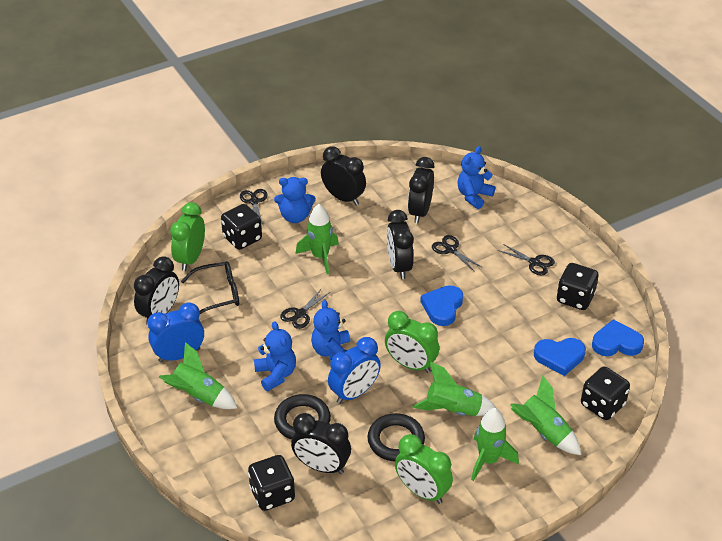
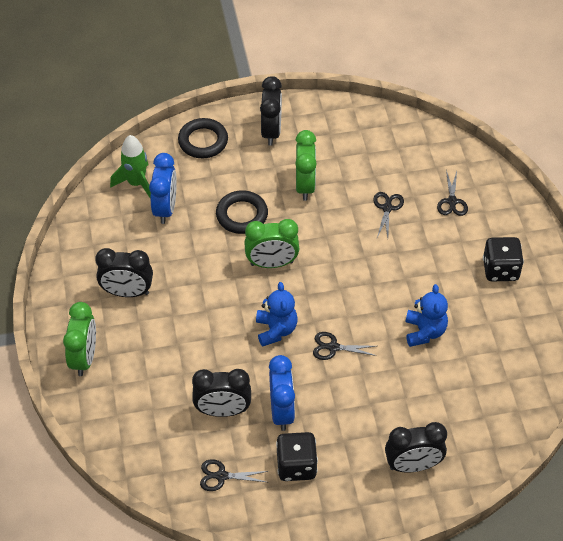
black clock: [134,256,179,325] [291,413,351,474] [321,146,366,206] [387,210,414,279] [408,157,434,223] = 5 -> [95,248,153,297] [192,369,251,417] [260,76,282,146] [385,422,447,472] = 4
black dice: [221,204,262,250] [248,455,295,511] [557,263,598,310] [581,367,630,420] = 4 -> [276,432,318,481] [483,237,524,281] = 2
black glasses: [181,261,239,314] = 1 -> none = 0
blue heart: [420,285,463,326] [534,338,586,376] [592,319,644,356] = 3 -> none = 0
blue teddy bear: [254,321,296,391] [274,177,316,223] [311,300,350,361] [457,146,495,209] = 4 -> [256,282,297,347] [406,284,448,347] = 2
green rocket: [158,342,237,409] [296,204,339,274] [413,362,496,416] [471,408,519,481] [511,376,581,455] = 5 -> [110,135,151,199] = 1

